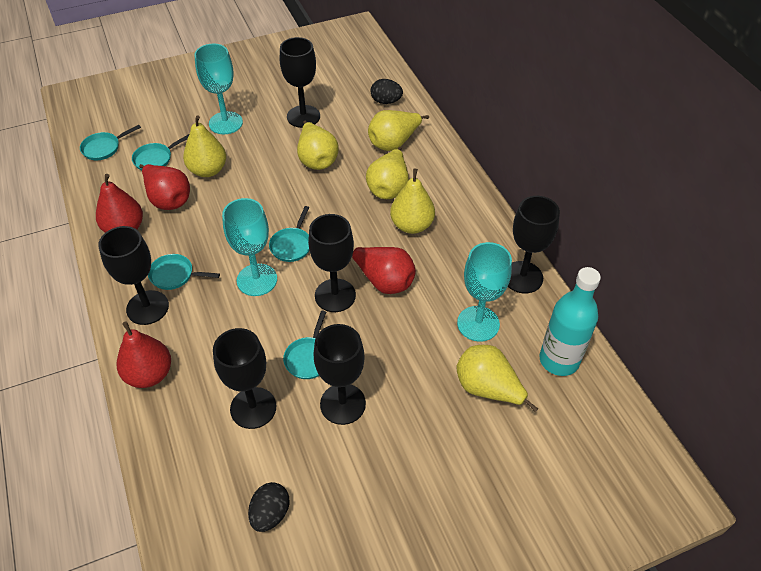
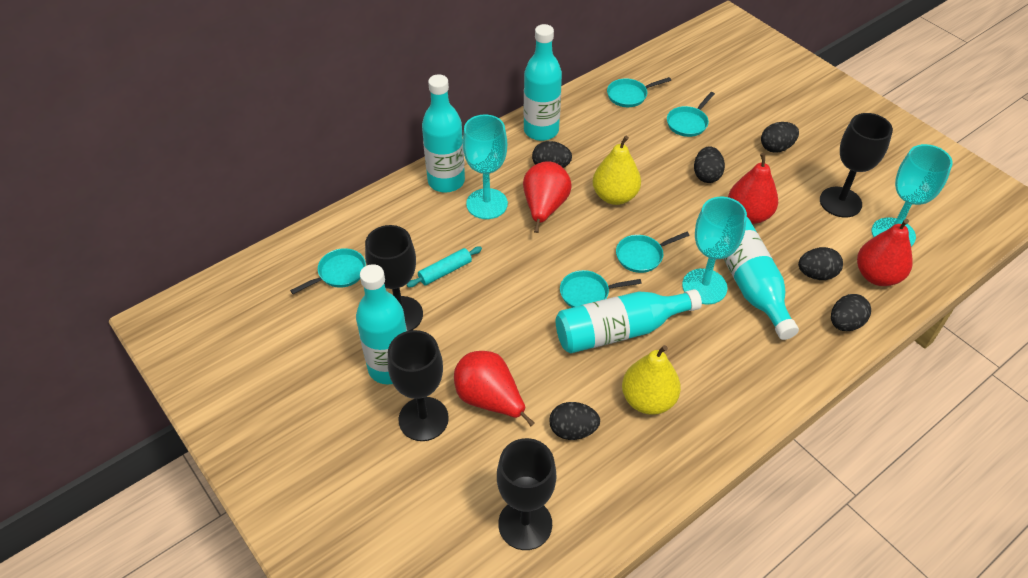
black egg: [248,482,290,532] [371,79,403,104] = 2 -> [532,141,572,168] [549,402,600,440] [694,146,725,183] [761,122,799,153] [798,247,843,280] [831,294,871,331] = 6
black goblet: [98,226,169,325] [213,328,276,429] [280,37,320,128] [308,214,356,312] [314,324,366,425] [508,196,560,293] = 6 -> [365,225,423,331] [388,330,449,441] [497,438,556,550] [820,113,893,218] = 4
turquoise bottle: [539,267,601,376] = 1 -> [356,264,407,384] [422,74,465,192] [524,24,562,141] [556,289,702,353] [724,217,799,340] = 5
turquoise rolling pin: none = 0 -> [407,247,482,287] = 1
yellow pear: [183,116,226,177] [297,121,339,170] [366,147,409,199] [368,110,429,151] [390,169,435,234] [457,345,538,412] = 6 -> [593,136,641,205] [622,345,681,415] = 2

